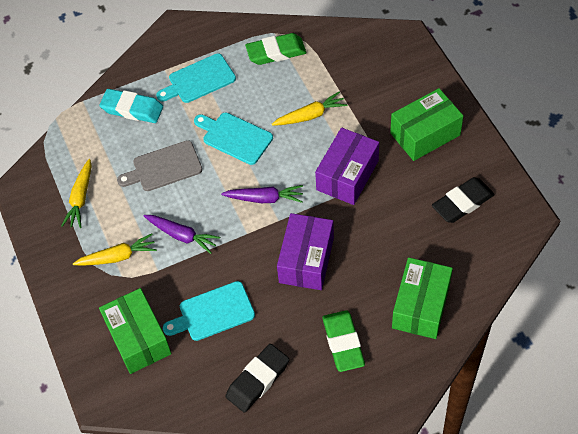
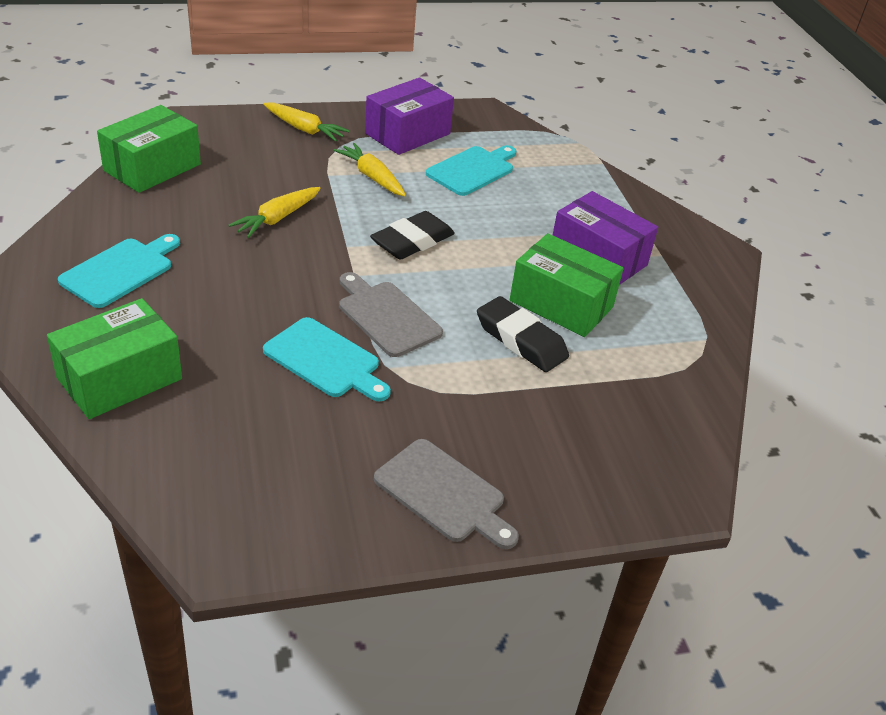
green eraser: [245,33,306,65] [322,311,365,372] = 2 -> none = 0
grey cutting board: [117,140,202,191] = 1 -> [339,272,443,357] [374,439,519,549] = 2
purple carrot: [144,215,220,254] [221,185,303,203] = 2 -> none = 0
turquoise eraser: [99,89,163,123] = 1 -> none = 0

